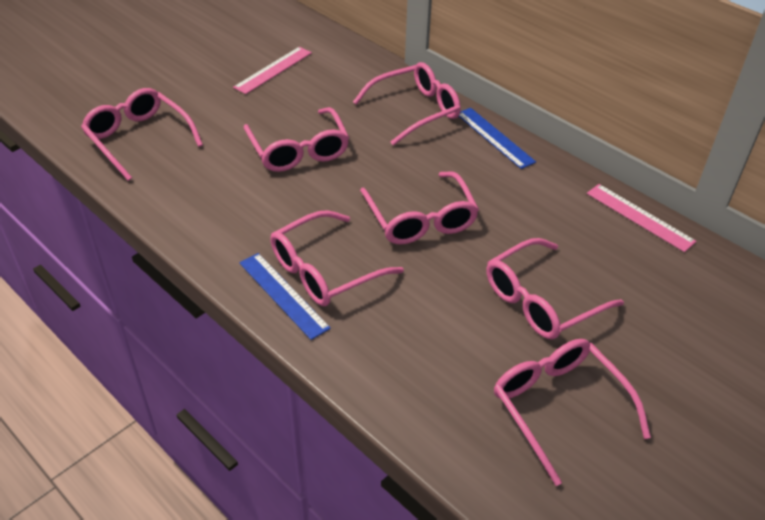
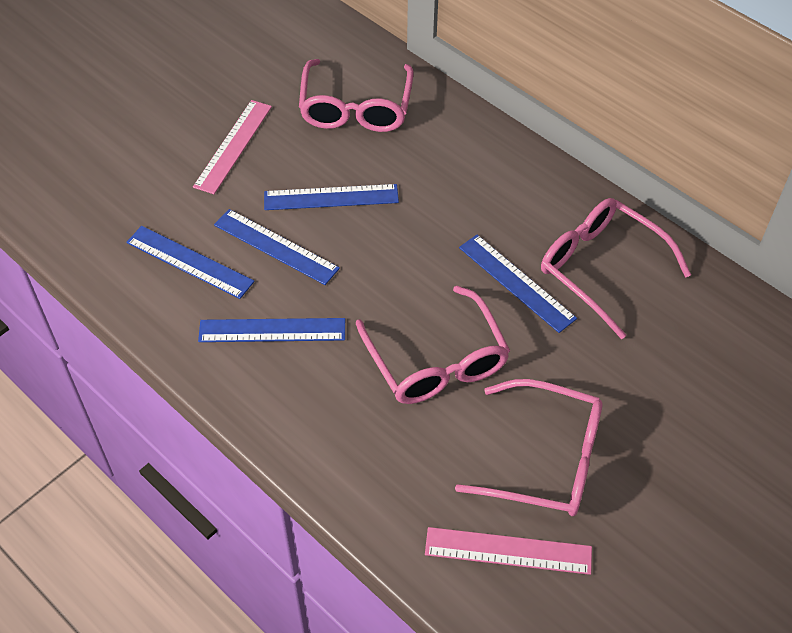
blue ruler: [240,253,331,340] [459,108,536,169] = 2 -> [126,226,255,299] [198,318,345,342] [214,209,340,285] [264,184,399,210] [459,235,577,333] = 5
pink glasses: [81,88,203,181] [244,107,349,172] [270,210,404,306] [353,62,461,146] [360,171,479,245] [487,238,624,339] [494,339,651,486] = 7 -> [299,59,414,132] [356,286,510,404] [455,379,603,516] [541,198,691,339] = 4

